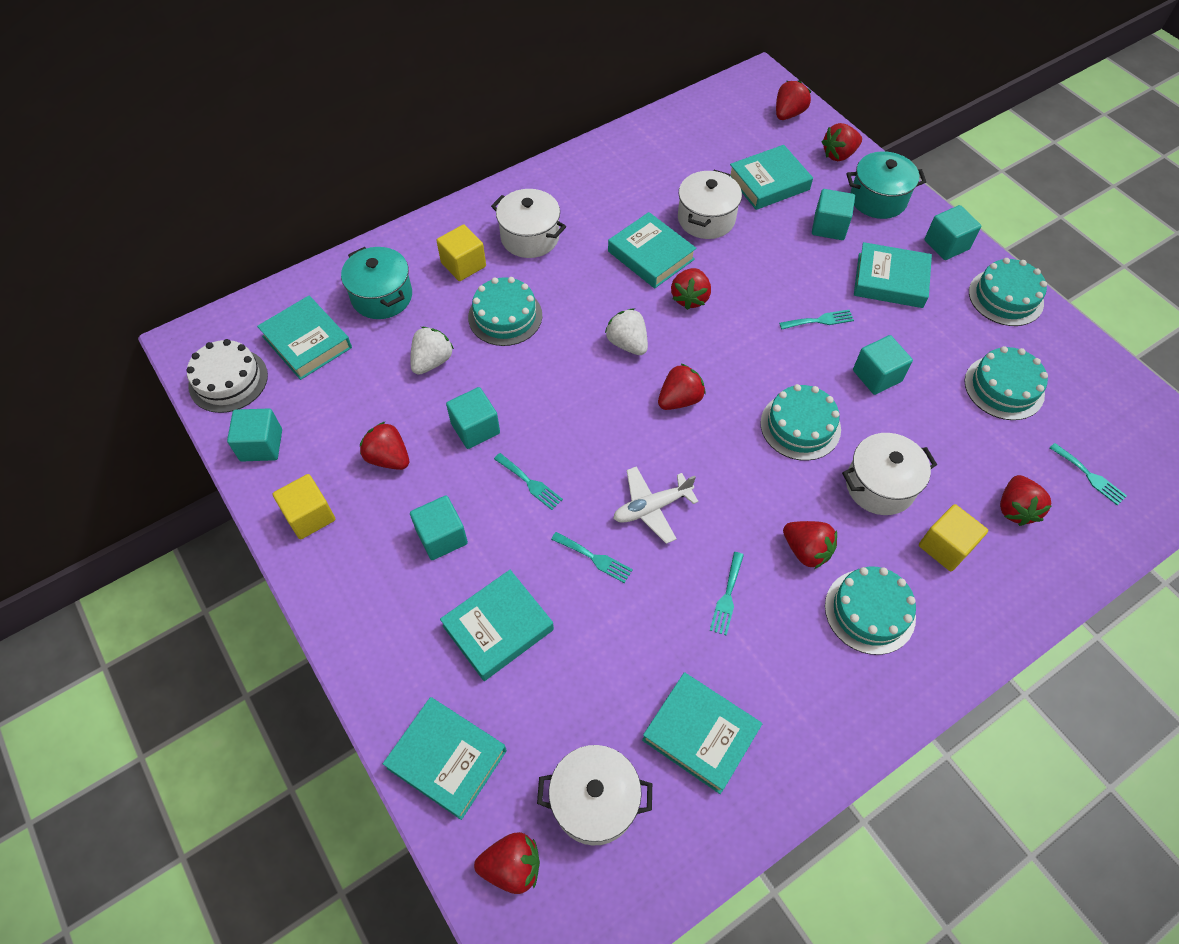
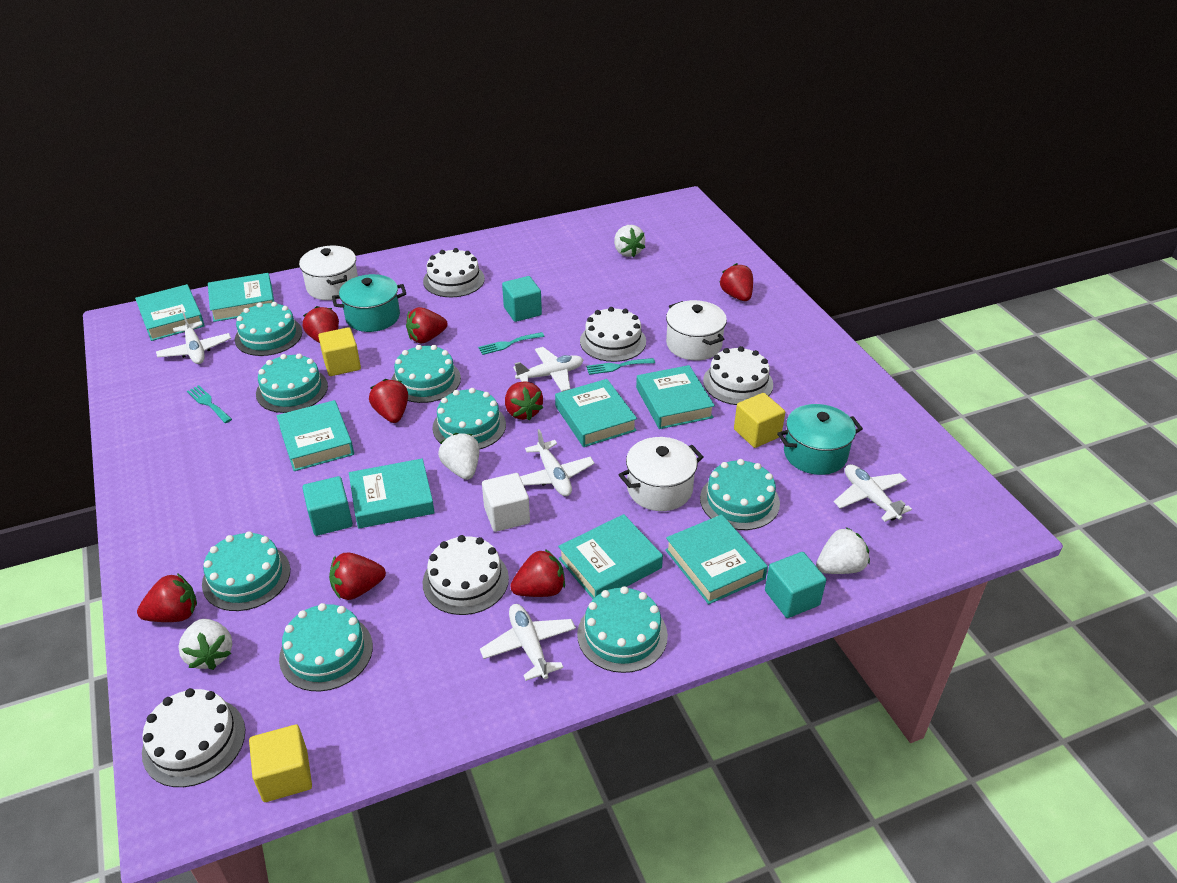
turquoise book: [257,296,352,380] [383,697,507,820] [440,570,554,681] [608,212,696,288] [642,672,762,794] [730,145,813,210] [854,242,932,308] = 7 -> [135,284,205,341] [208,273,274,322] [276,400,354,471] [349,459,435,529] [555,379,637,447] [558,514,663,599] [636,365,715,429] [665,514,768,604] = 8
turquoise cake: [468,277,542,346] [760,384,841,461] [825,567,916,655] [964,346,1048,420] [969,258,1047,326] = 5 -> [202,531,290,611] [235,302,302,356] [256,353,328,413] [279,603,373,691] [391,345,461,403] [432,388,506,449] [577,586,668,673] [700,459,780,530] = 8
turquoise cube: [227,408,282,461] [410,495,468,560] [446,387,500,449] [812,189,855,240] [853,335,913,395] [924,205,981,260] = 6 -> [302,476,353,536] [502,276,542,322] [765,552,826,618] = 3
turquoise fork: [494,453,563,510] [551,532,633,583] [710,552,744,636] [779,310,854,329] [1050,443,1127,505] = 5 -> [187,385,232,423] [478,332,544,355] [586,358,655,375] = 3
white cake: [186,339,268,413] = 1 -> [142,688,245,787] [422,535,509,615] [423,248,485,297] [580,307,646,362] [703,346,773,405] = 5
white cube: none = 0 -> [482,473,530,532] = 1
white plane: [613,466,699,544] = 1 -> [156,311,231,364] [480,604,576,681] [513,347,583,392] [520,429,594,496] [834,464,912,522] = 5
white pot: [491,189,566,258] [537,745,652,845] [678,170,742,239] [842,433,937,515] = 4 -> [299,246,358,300] [619,437,703,511] [666,300,727,361] = 3
white strawberry: [410,327,454,375] [605,308,648,355] = 2 -> [178,619,232,670] [438,433,480,480] [614,225,645,257] [816,527,870,574] = 4

